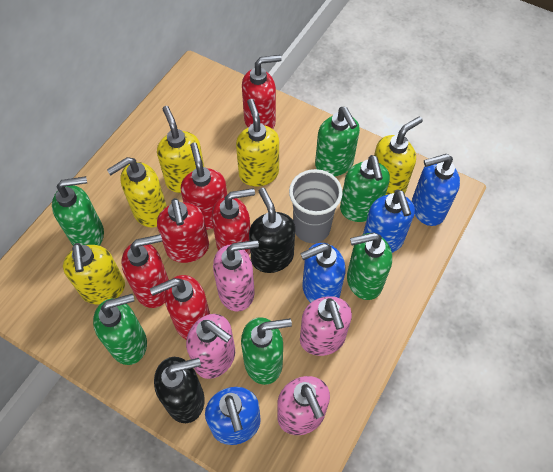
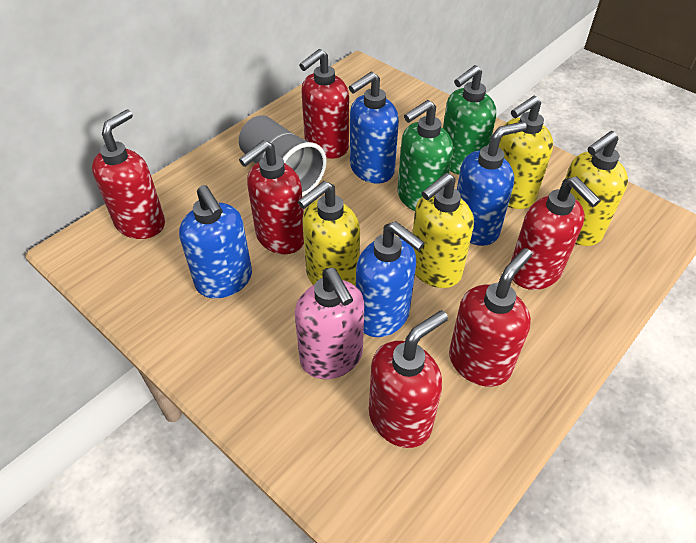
black soap dispenser: [154,357,205,423] [249,188,295,273] = 2 -> none = 0
green soap dispenser: [52,176,104,246] [93,294,147,365] [241,317,292,385] [315,107,360,176] [340,155,390,222] [347,233,392,300] = 6 -> [397,100,453,211] [443,65,496,175] = 2
pink soap dispenser: [186,314,235,379] [213,240,259,311] [277,376,330,435] [300,296,352,356] = 4 -> [295,268,364,379] = 1
yellow soap dispenser: [63,243,125,304] [107,157,167,227] [157,106,204,193] [236,99,279,187] [374,116,423,195] = 5 -> [298,181,360,286] [412,173,474,288] [499,96,553,209] [565,131,628,246] = 4

